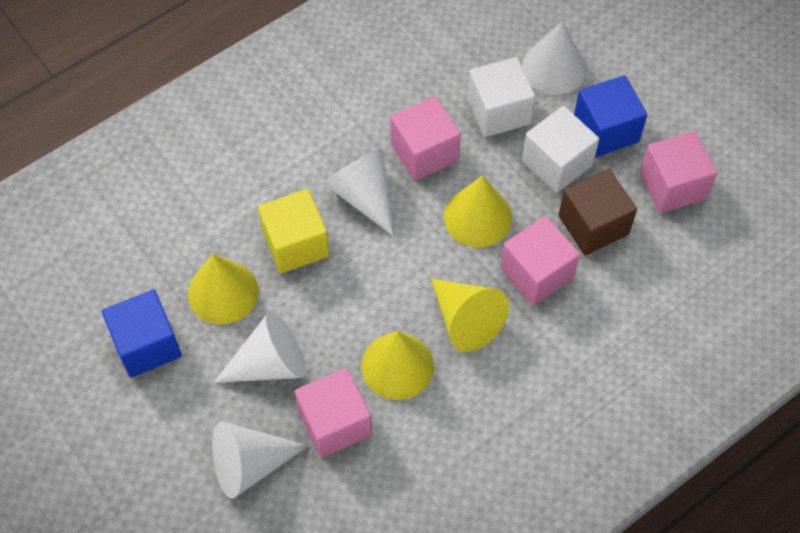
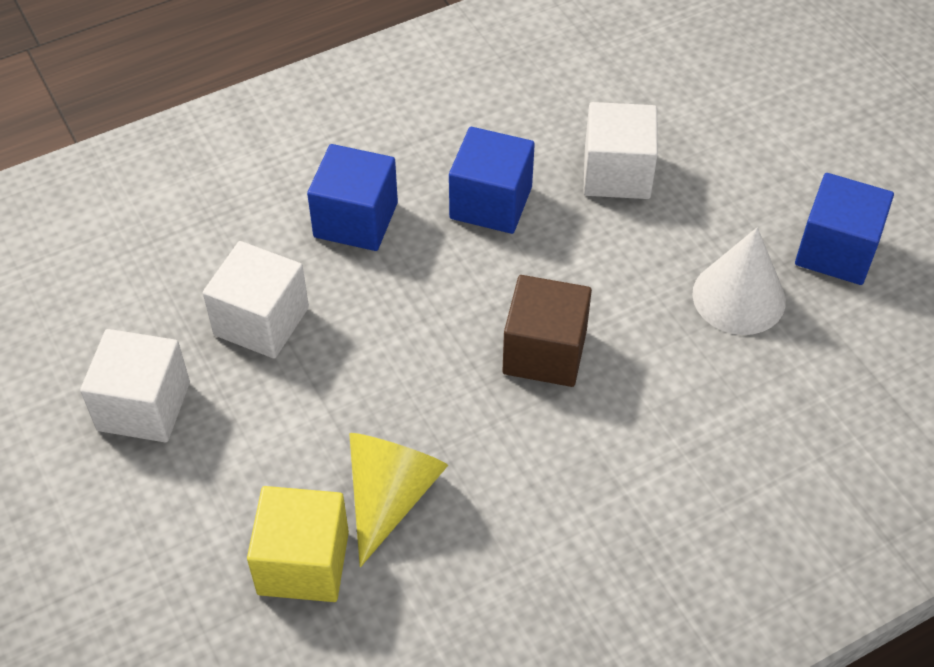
blue cube: [102,289,182,378] [574,75,647,157] = 2 -> [307,144,398,251] [449,127,535,234] [795,173,894,285] = 3
pink cube: [295,368,372,458] [390,96,461,181] [500,216,580,306] [639,131,717,213] = 4 -> none = 0
white cone: [212,421,308,499] [214,311,306,383] [323,148,393,236] [522,21,586,95] = 4 -> [692,227,786,335] = 1
white cube: [467,57,535,137] [522,106,599,193] = 2 -> [80,329,190,442] [203,241,309,358] [583,102,658,199] = 3
yellow cone: [188,254,259,324] [361,331,434,400] [431,279,509,352] [444,176,512,248] = 4 -> [349,433,448,567] = 1

